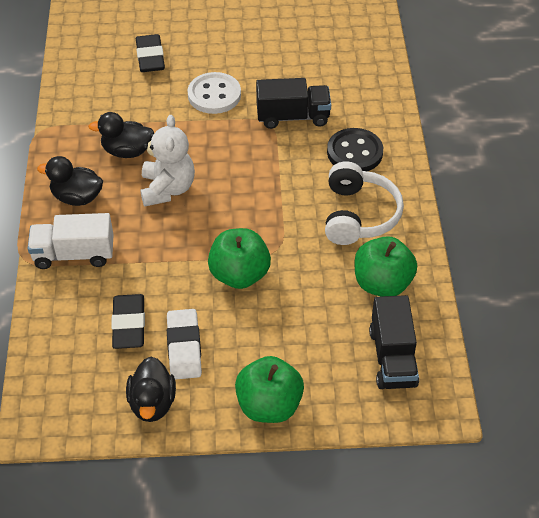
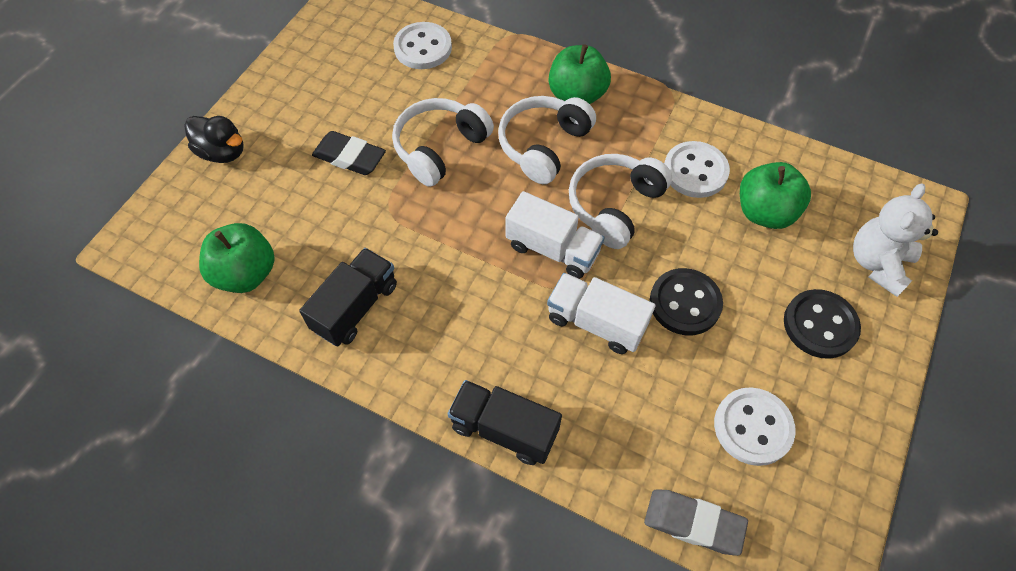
black button: [327,128,383,171] = 1 -> [650,268,723,335] [784,289,861,359] = 2
black duck: [37,156,103,206] [88,112,154,158] [126,357,176,422] = 3 -> [185,116,244,163] = 1
black eraser: [111,294,145,349] [136,34,165,72] = 2 -> [312,131,386,175] = 1
grey eraser: none = 0 -> [644,489,748,556] = 1
white button: [187,72,241,114] = 1 -> [393,22,452,69] [664,141,730,198] [714,387,796,466] = 3
white eraser: [167,309,202,380] = 1 -> none = 0
white headphones: [325,161,404,245] = 1 -> [392,98,494,187] [498,96,596,184] [569,154,672,249] = 3
white truck: [27,213,114,269] = 1 -> [506,191,605,279] [547,273,655,354] = 2

